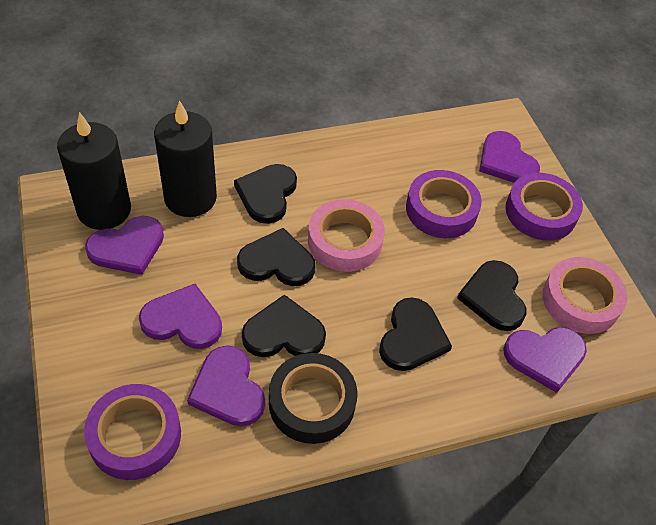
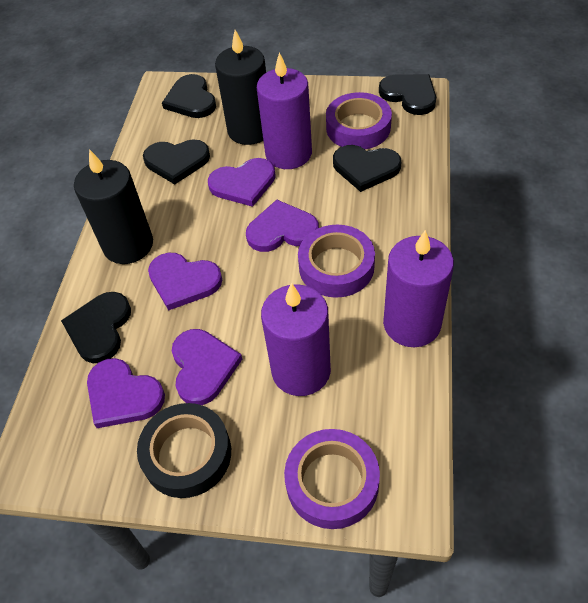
pink tape: [308,199,385,272] [542,257,627,334] = 2 -> none = 0
purple candle: none = 0 -> [257,52,312,169] [261,283,331,396] [383,230,454,347] = 3

